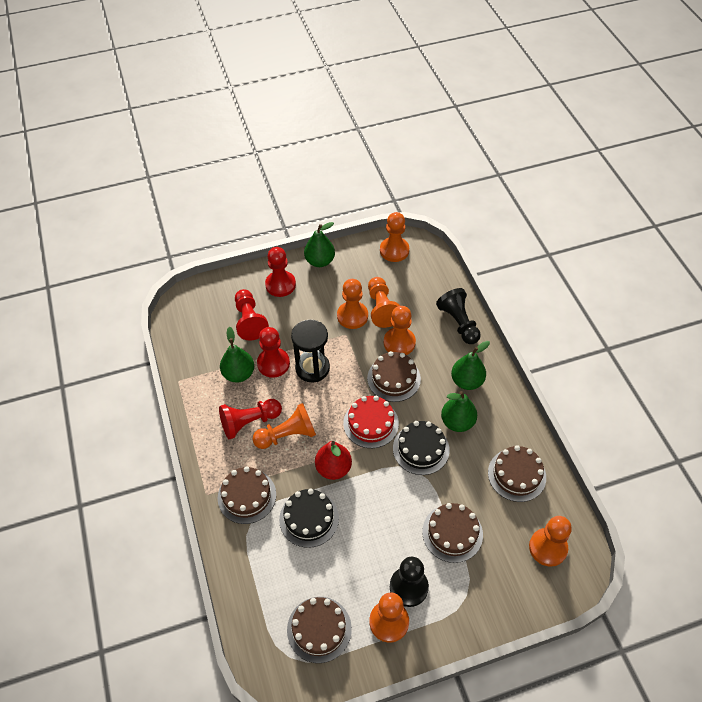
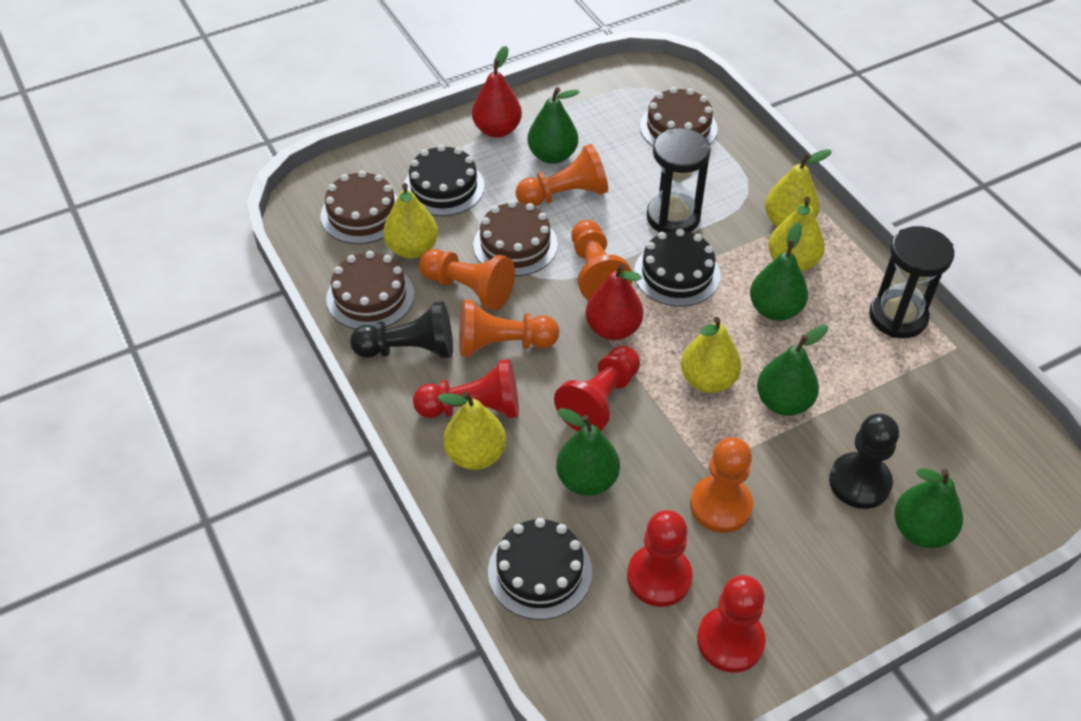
black cake: [279,489,339,548] [393,421,450,475] = 2 -> [404,145,485,216] [488,518,592,620] [634,229,721,307] = 3
black hourglass: [291,320,330,382] = 1 -> [647,128,711,233] [869,226,954,338] = 2
brown cake: [218,466,276,524] [287,597,352,663] [367,351,421,402] [422,503,483,563] [488,445,546,502] = 5 -> [321,170,398,244] [326,251,414,329] [473,201,558,276] [640,87,717,146] = 4
green pear: [220,327,254,383] [304,222,335,267] [441,391,477,432] [451,341,490,390] = 4 -> [528,87,580,164] [556,408,620,496] [750,222,808,321] [757,325,828,416] [894,468,963,548] = 5
orange pawn: [252,403,316,449] [337,279,368,329] [368,277,400,328] [369,593,409,643] [380,212,409,262] [384,306,416,355] [529,516,572,567] = 7 -> [419,249,515,311] [459,300,559,357] [516,144,608,207] [571,220,632,300] [690,437,753,533] = 5
red cake: [343,396,399,448] = 1 -> none = 0
red pear: [315,441,352,480] = 1 -> [472,46,522,138] [586,264,643,340] = 2
yellow pear: none = 0 -> [383,183,438,259] [437,391,506,470] [681,317,741,393] [765,149,832,227] [768,197,825,272] = 5

